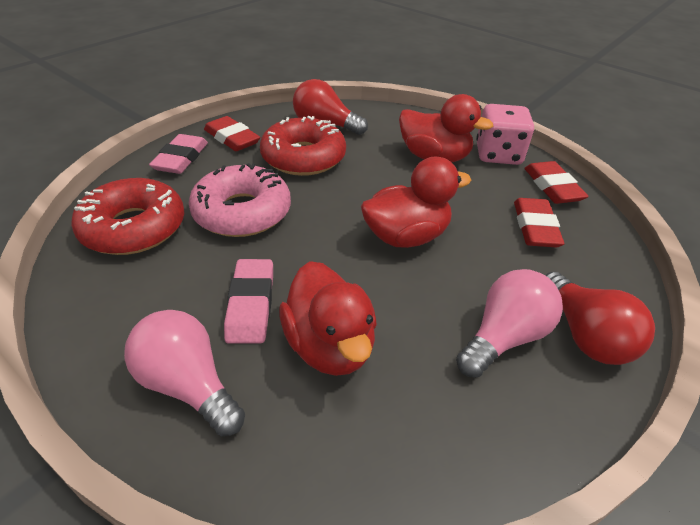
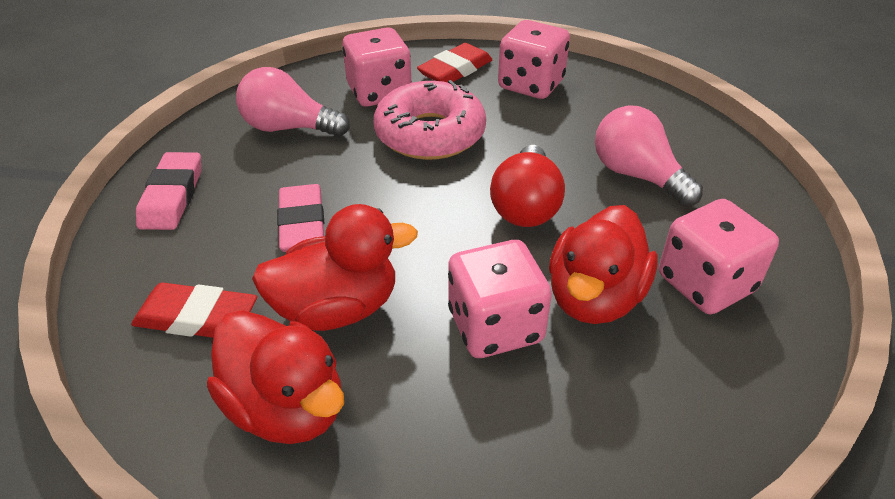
pink dice: [476,104,534,165] = 1 -> [342,27,412,107] [448,240,552,358] [498,20,570,99] [659,199,779,314] = 4
red donut: [71,178,184,255] [260,116,346,176] = 2 -> none = 0
red eraser: [204,116,260,151] [514,198,564,247] [524,161,589,204] = 3 -> [131,283,257,338] [417,43,493,82] = 2
red light bulb: [293,79,368,135] [545,272,655,365] = 2 -> [490,145,565,227] = 1

